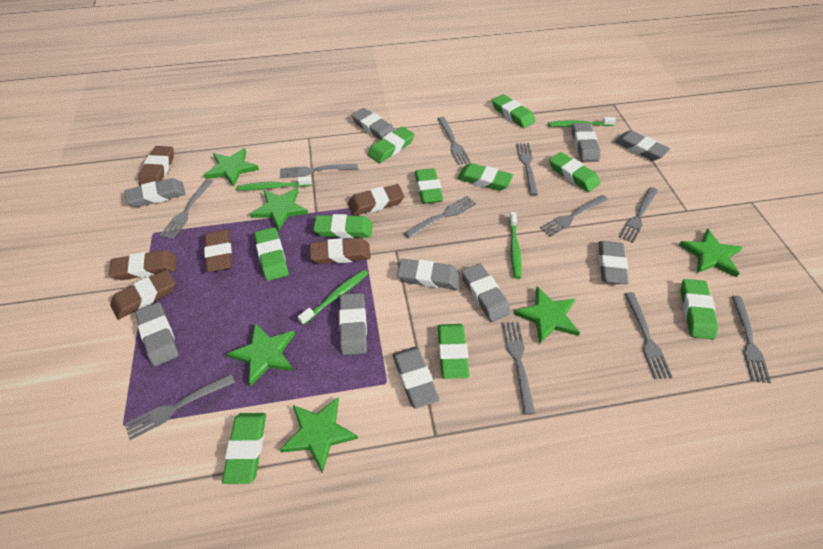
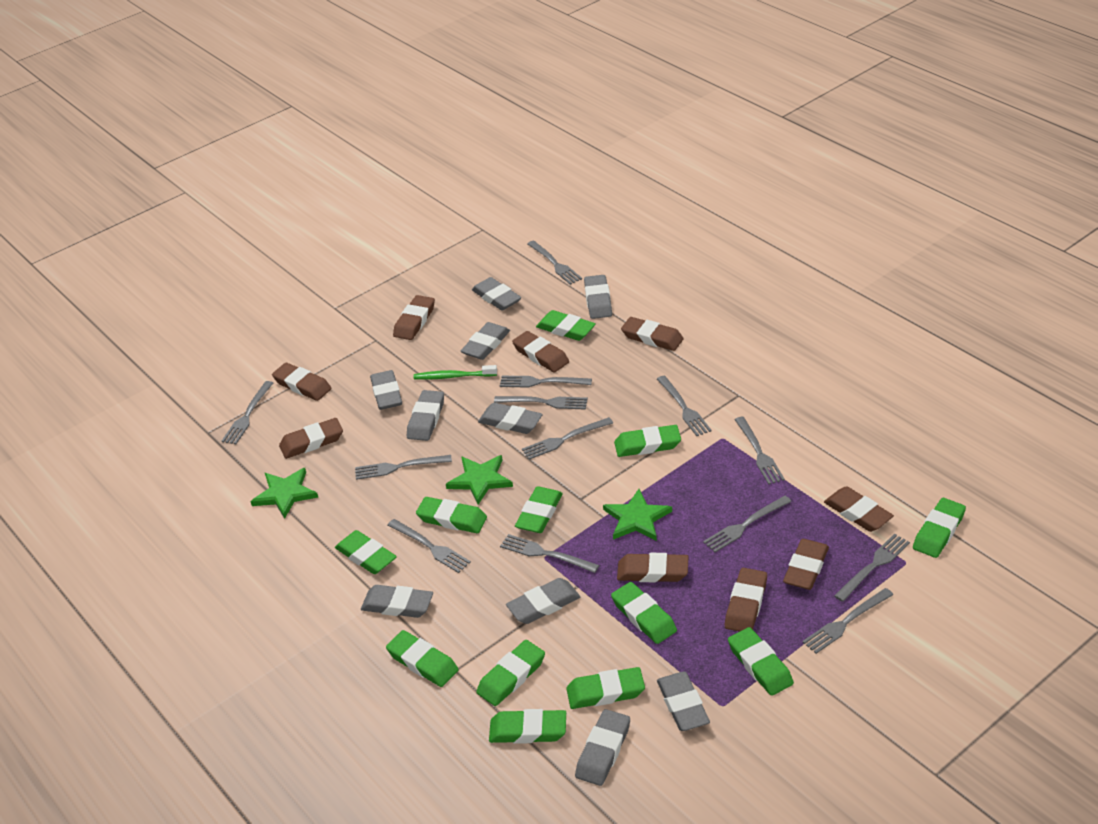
brown eraser: [108,250,176,280] [110,269,175,320] [138,146,174,186] [204,230,232,272] [310,238,371,264] [348,184,405,216] = 6 -> [272,363,332,401] [279,418,343,459] [393,295,435,340] [512,331,569,372] [617,553,688,582] [621,317,684,351] [725,568,767,632] [783,539,829,590] [824,486,894,532] = 9
green eraser: [222,413,266,484] [254,227,288,281] [313,214,373,238] [368,127,415,163] [415,168,444,204] [438,324,470,379] [457,163,513,191] [492,94,536,128] [549,152,600,192] [680,279,718,339] = 10 -> [335,530,397,574] [386,630,459,687] [416,497,487,533] [476,640,545,706] [489,709,566,744] [515,487,563,533] [536,310,596,341] [566,667,645,709] [611,582,677,644] [614,425,681,457] [728,627,794,696] [913,498,966,558] = 12
green star: [204,148,259,187] [227,323,295,387] [250,188,308,230] [280,397,358,473] [514,287,580,344] [679,229,743,277] = 6 -> [250,468,318,519] [446,455,513,504] [603,489,672,541] = 3
green toothbrush: [237,176,311,191] [298,270,368,325] [509,212,522,279] [548,117,616,127] = 4 -> [414,365,497,380] = 1
grey fork: [125,374,235,440] [160,179,213,239] [280,164,358,178] [404,196,476,238] [437,117,471,165] [502,322,535,414] [516,143,538,195] [540,195,608,237] [619,187,658,243] [625,292,672,379] [732,296,771,383] = 11 -> [222,381,273,444] [355,455,452,480] [388,519,471,573] [494,396,588,410] [500,376,592,388] [500,534,599,573] [522,417,613,460] [527,241,582,285] [657,376,712,436] [703,496,791,552] [734,417,785,485] [802,588,893,654] [834,534,910,602] = 13

